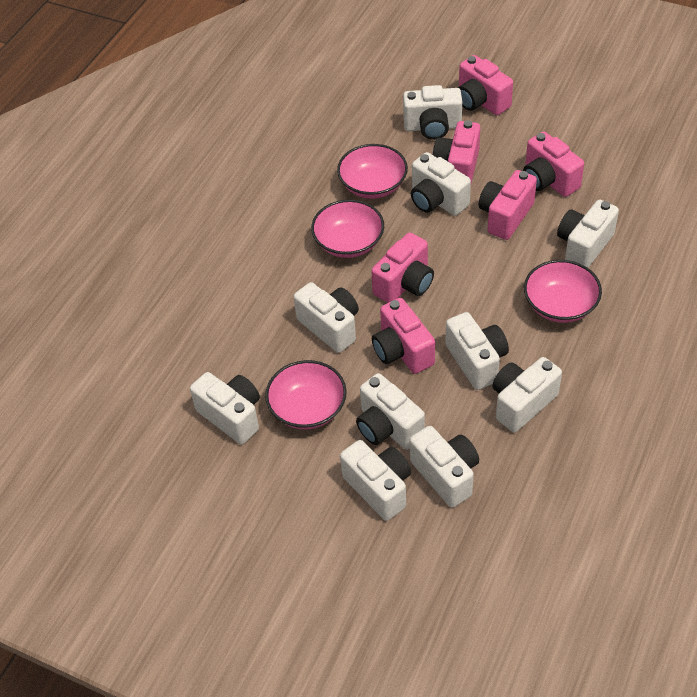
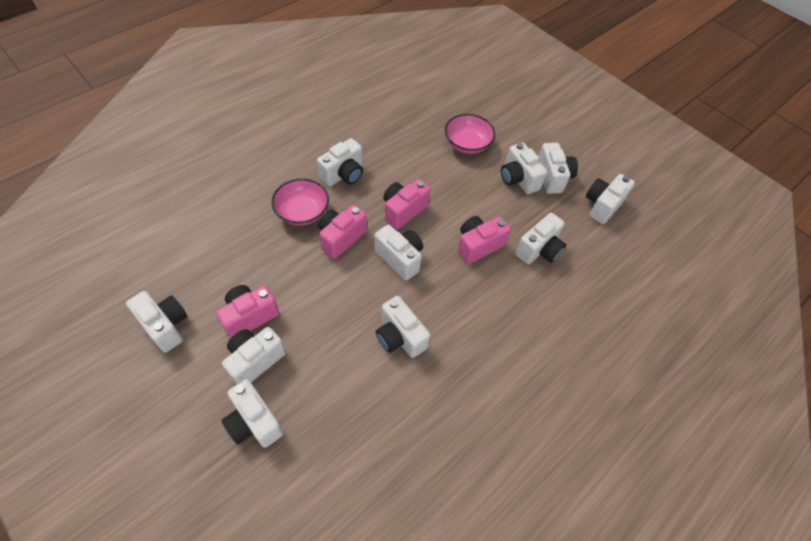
pink bowl: [265,360,347,429] [311,200,384,258] [337,144,408,199] [524,260,602,323] = 4 -> [271,179,329,225] [445,114,495,154] = 2
pink camera: [371,232,434,303] [372,298,435,374] [433,120,480,183] [458,55,513,115] [479,170,537,240] [523,131,584,197] = 6 -> [216,285,279,338] [318,205,367,259] [383,179,431,230] [457,216,510,264] = 4

